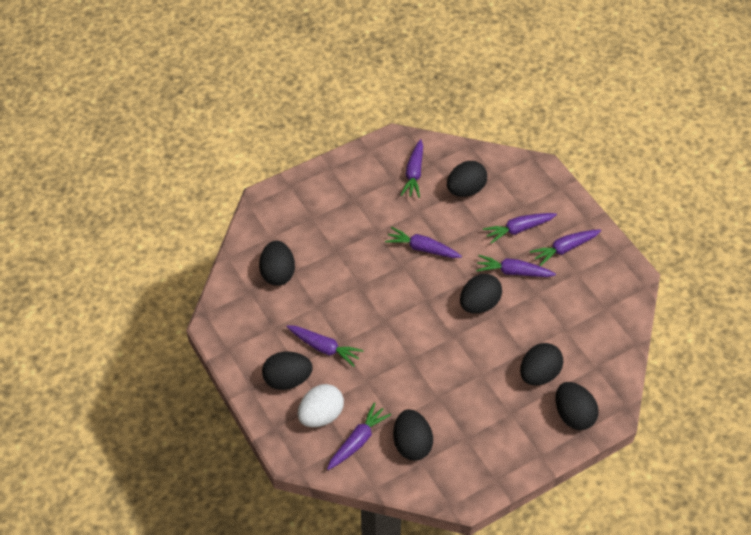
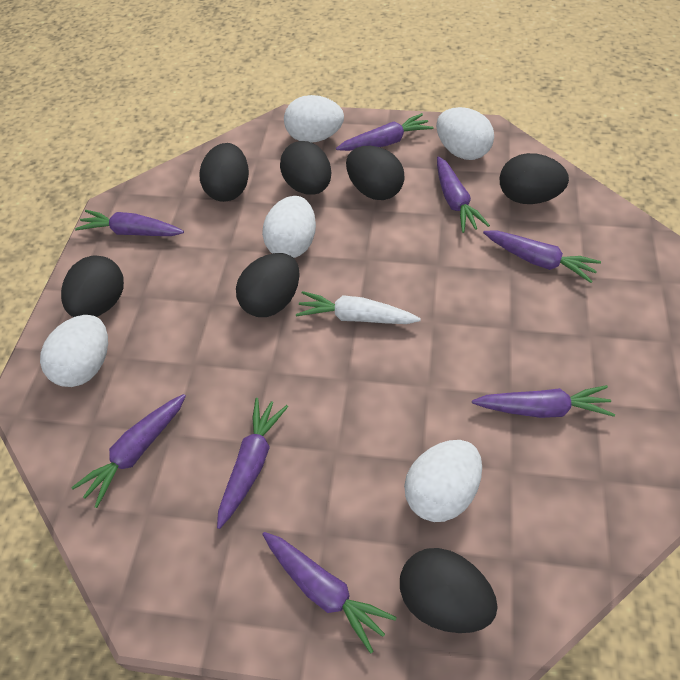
purple carrot: [286,325,364,367] [327,402,391,470] [385,227,462,258] [401,139,423,198] [476,255,556,277] [483,213,557,244] [530,230,602,266] = 7 -> [71,394,186,508] [75,210,184,236] [217,398,288,529] [262,532,397,654] [336,113,434,151] [437,156,490,233] [472,385,615,418] [483,231,601,283] = 8
white carrot: none = 0 -> [296,291,421,324] = 1
white egg: [298,384,344,427] = 1 -> [40,315,108,387] [262,196,316,258] [284,95,344,143] [404,440,482,522] [436,107,494,160] = 5

